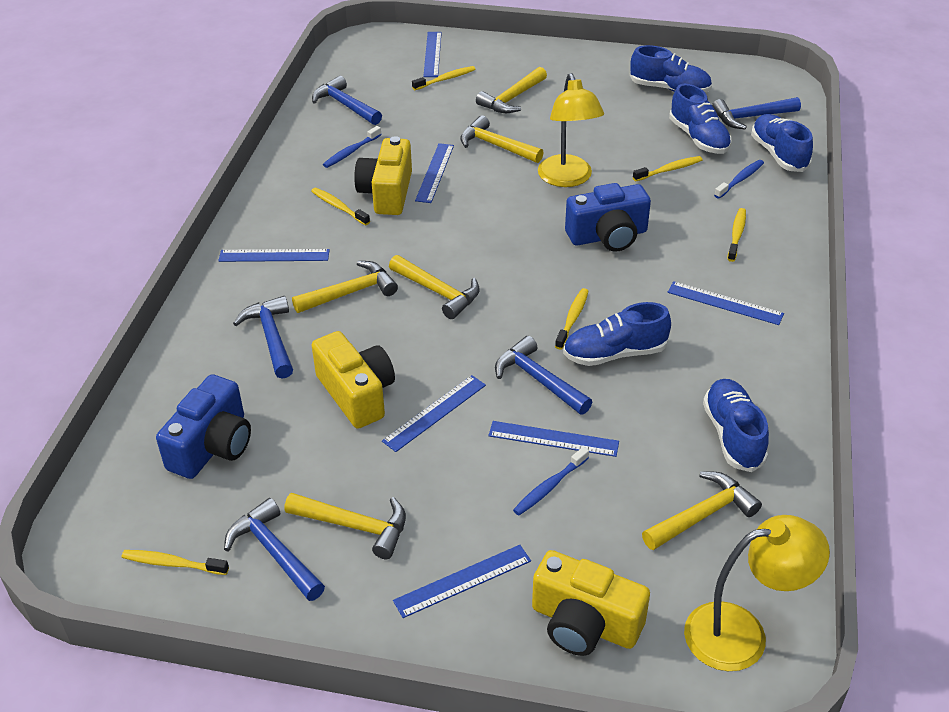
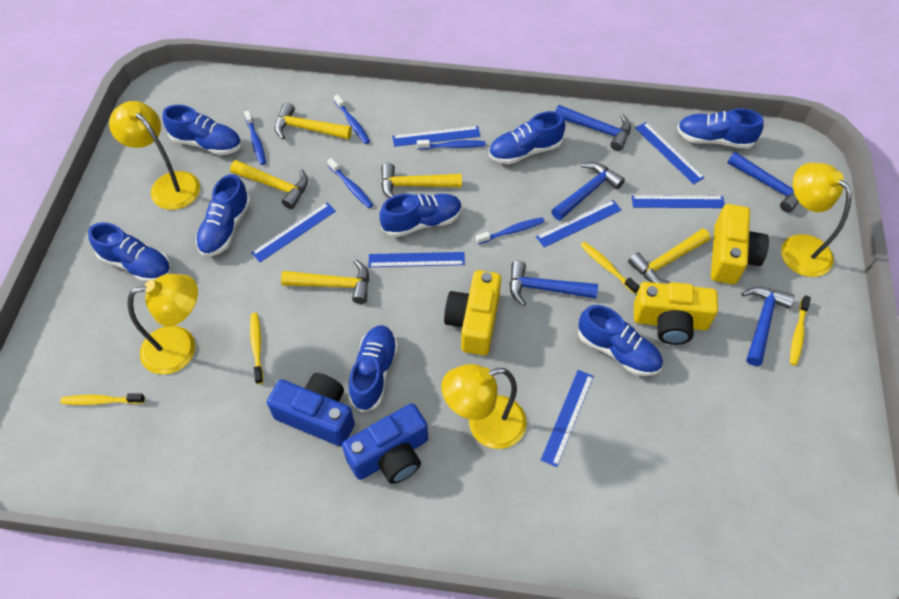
blue shoe: [563,302,671,366] [630,45,712,93] [669,84,732,154] [703,379,769,472] [751,114,813,172] = 5 -> [88,222,171,283] [162,105,242,155] [196,174,251,257] [348,325,398,412] [379,194,462,237] [489,111,565,164] [578,305,663,376] [677,108,764,149] = 8
blue toothbrush: [323,126,382,168] [513,447,589,515] [714,160,764,199] = 3 -> [244,110,266,165] [327,158,373,208] [334,95,370,144] [417,140,485,150] [476,217,545,245] = 5
yellow hammer: [284,493,406,559] [292,261,398,313] [389,255,480,319] [460,115,544,163] [476,67,547,113] [642,472,762,550] = 6 -> [230,160,308,209] [274,102,352,140] [281,259,369,304] [381,163,462,198] [628,228,710,284] = 5
yellow lamp: [538,73,604,187] [684,515,830,671] = 2 -> [109,101,200,210] [127,274,198,375] [441,364,527,449] [781,163,852,277] = 4
yellow toothbrush: [122,550,229,575] [311,188,370,226] [412,66,475,90] [555,288,589,350] [633,156,702,181] [727,208,746,262] = 6 -> [60,393,145,405] [250,313,263,384] [580,242,640,294] [790,295,811,366] = 4

